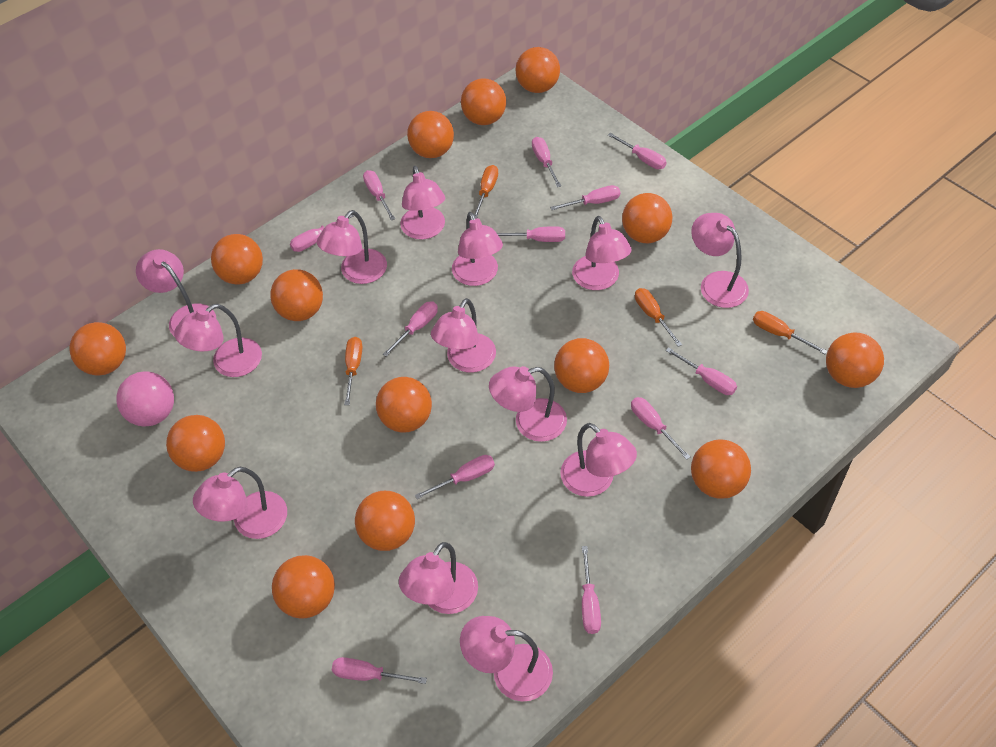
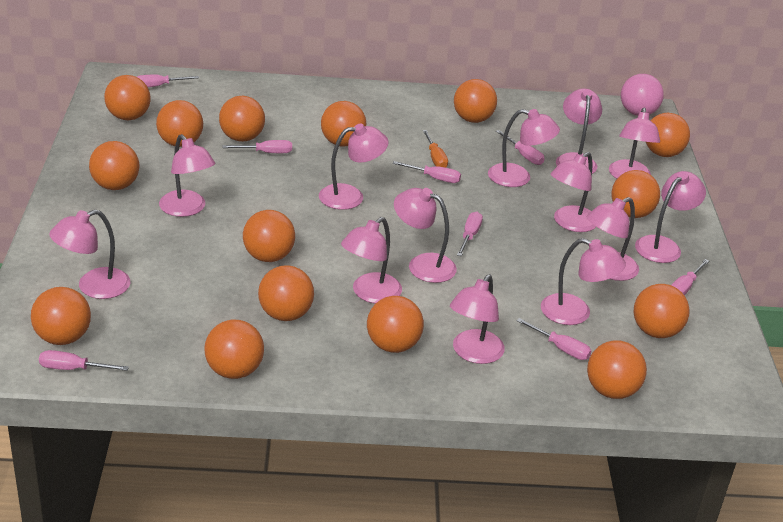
orange ball: [69,322,126,376] [166,415,225,472] [211,234,263,285] [270,269,323,321] [272,555,335,618] [355,491,415,551] [376,377,432,433] [407,111,454,158] [461,78,506,125] [516,47,560,93] [554,338,609,393] [622,193,672,243] [691,440,751,499] [826,333,884,388] = 14 -> [31,287,91,345] [89,141,139,190] [104,75,151,120] [156,100,203,147] [204,320,264,379] [219,96,265,142] [243,210,295,262] [258,265,314,321] [321,101,366,147] [367,296,424,353] [454,79,497,123] [587,340,647,399] [611,170,660,218] [633,284,690,338] [646,113,690,157] = 15
orange screwdriver: [344,337,362,405] [474,165,498,219] [635,288,682,347] [753,311,827,354] = 4 -> [423,130,448,168] = 1
pink screwdriver: [290,215,354,252] [332,657,427,684] [363,170,395,221] [383,301,438,357] [415,455,495,499] [496,226,565,242] [532,137,561,187] [550,185,620,210] [582,546,601,634] [608,133,667,169] [631,397,690,460] [665,347,737,395] = 12 -> [39,350,129,371] [137,75,199,87] [222,140,292,153] [393,161,461,183] [457,212,483,256] [496,130,545,165] [516,318,591,360] [671,259,709,295] = 8

